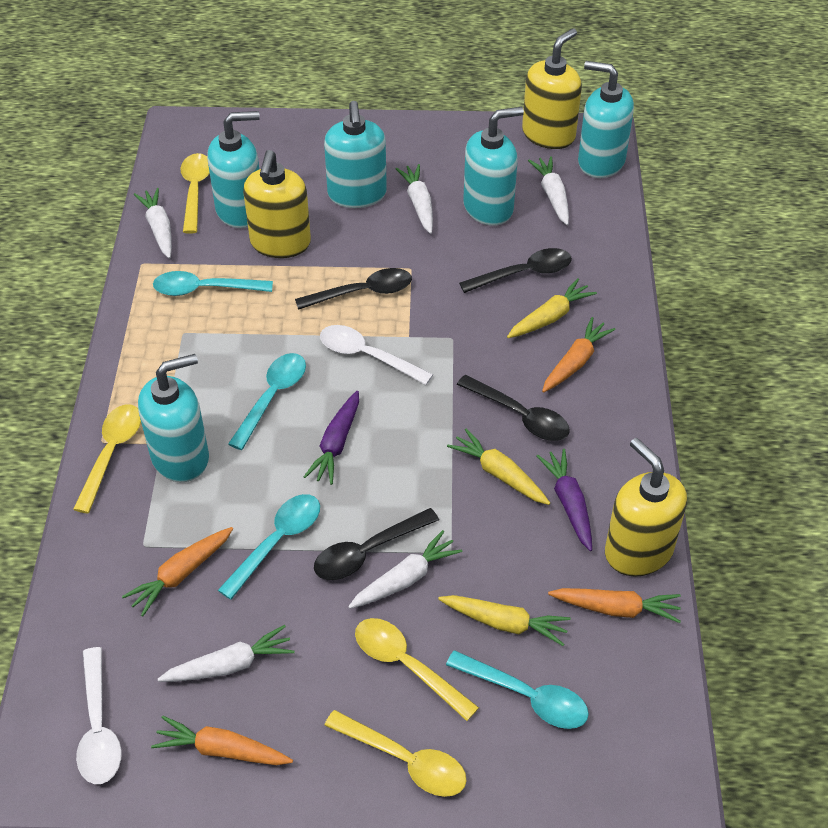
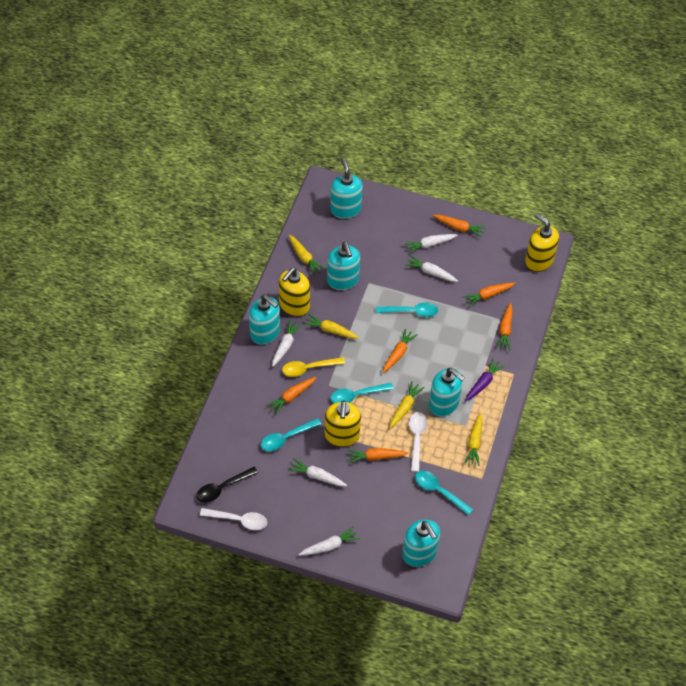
black spoon: [295,268,412,310] [314,508,439,580] [457,375,569,441] [459,248,572,293] = 4 -> [196,467,258,503] = 1
orange carrot: [122,527,233,616] [151,716,293,765] [542,317,616,393] [548,588,681,623] = 4 -> [267,377,316,415] [347,448,408,463] [383,328,418,373] [433,215,486,238] [463,283,515,307] [496,303,513,350] = 6
purple carrot: [304,391,359,485] [536,449,592,551] = 2 -> [465,359,505,401] = 1
yellow carrot: [438,595,571,646] [447,429,550,505] [507,278,597,338] = 3 -> [289,235,325,275] [303,314,359,339] [390,381,425,428] [465,413,482,466] = 4
yellow spoon: [73,405,141,513] [181,153,210,234] [324,710,467,797] [355,618,479,721] = 4 -> [282,357,345,377] = 1

